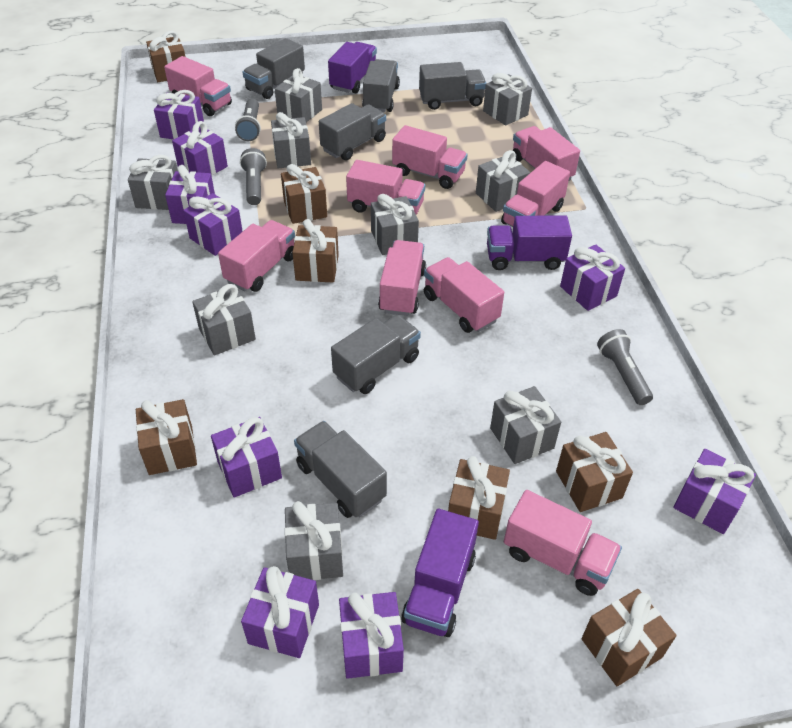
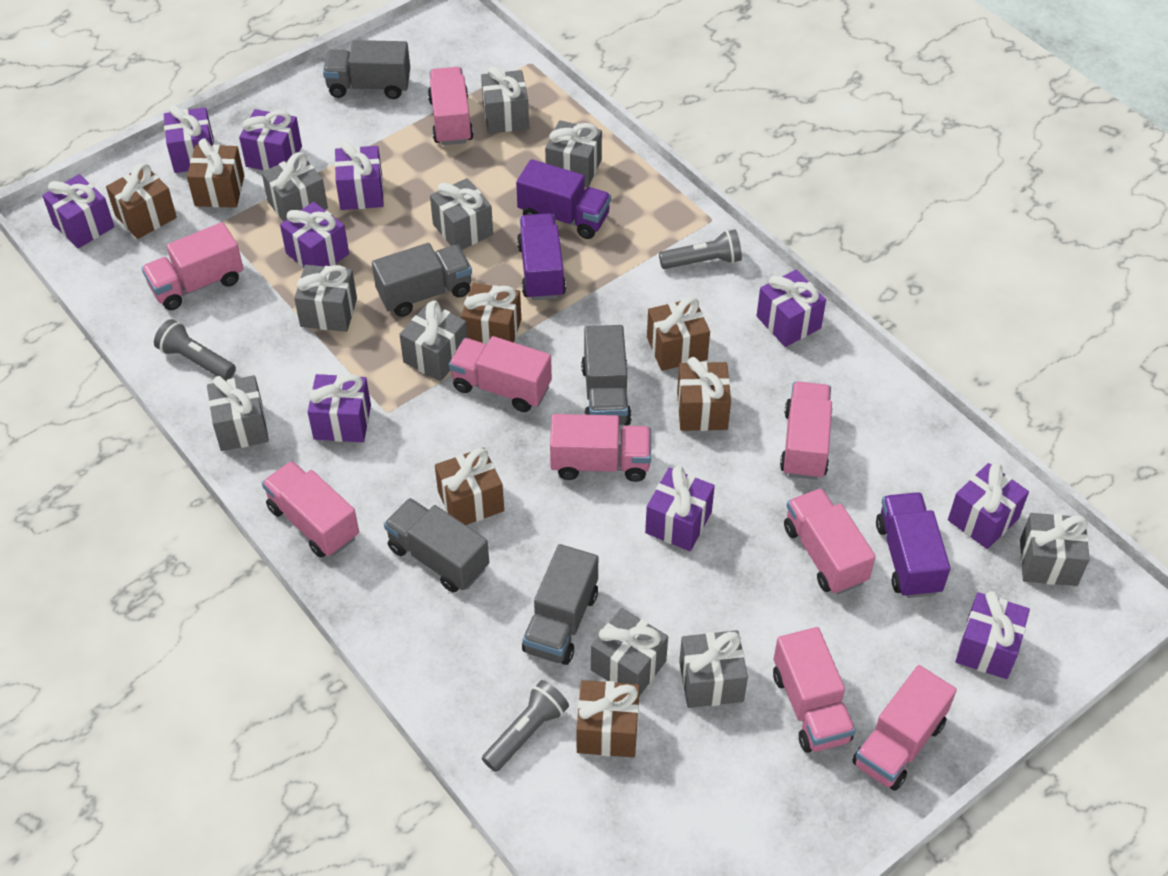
grey gift: [128,155,178,210] [192,284,256,356] [271,112,311,168] [275,68,322,122] [284,501,343,580] [371,194,419,255] [476,150,530,212] [483,73,532,126] [490,386,561,464] = 9 -> [207,375,269,451] [262,152,328,222] [294,265,357,332] [399,300,468,381] [430,178,493,249] [481,66,529,133] [545,120,602,187] [591,608,668,696] [679,630,748,708] [1020,513,1090,586] = 10
grey truck: [242,38,305,99] [294,421,387,518] [319,103,386,161] [331,315,421,394] [362,59,400,112] [419,62,487,110] = 6 -> [323,40,410,99] [372,243,472,317] [384,498,489,593] [522,544,598,665] [581,325,632,425] = 5
purple gift: [154,90,204,139] [165,165,215,224] [172,121,228,176] [183,193,243,256] [211,417,282,498] [241,566,319,658] [339,592,404,679] [560,245,625,311] [674,449,756,534] = 9 -> [42,174,114,248] [164,105,214,173] [239,109,302,171] [280,202,349,267] [307,374,371,443] [335,141,384,210] [645,466,715,551] [757,269,826,347] [948,463,1029,549] [956,591,1030,679] = 10

